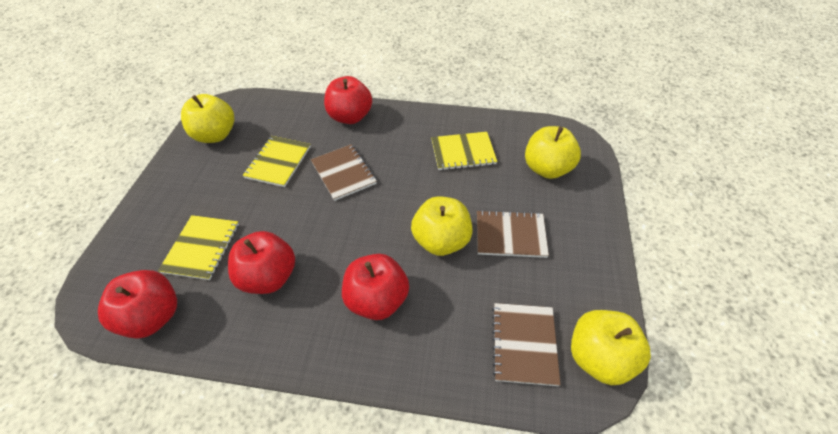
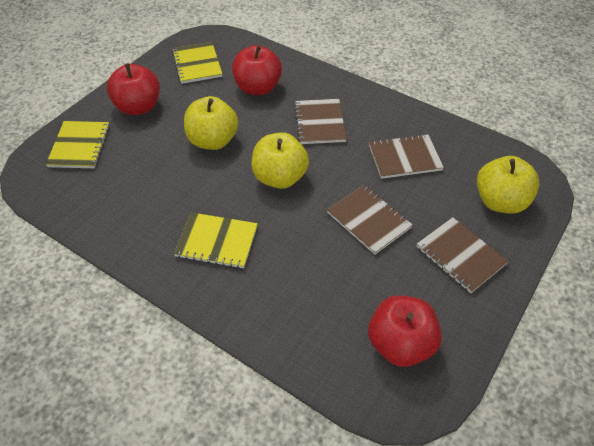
brown notebook: [311,144,377,201] [477,210,549,258] [492,303,561,386] = 3 -> [294,99,347,144] [327,185,413,255] [369,134,444,179] [416,217,509,293] = 4
red apple: [98,270,177,338] [228,231,295,294] [324,76,372,124] [342,254,409,320] = 4 -> [107,63,160,115] [232,45,282,95] [368,295,442,367] = 3
yellow apple: [181,94,234,143] [411,196,473,256] [525,126,581,179] [571,310,651,385] = 4 -> [184,96,238,150] [251,132,309,189] [477,156,539,214] = 3

